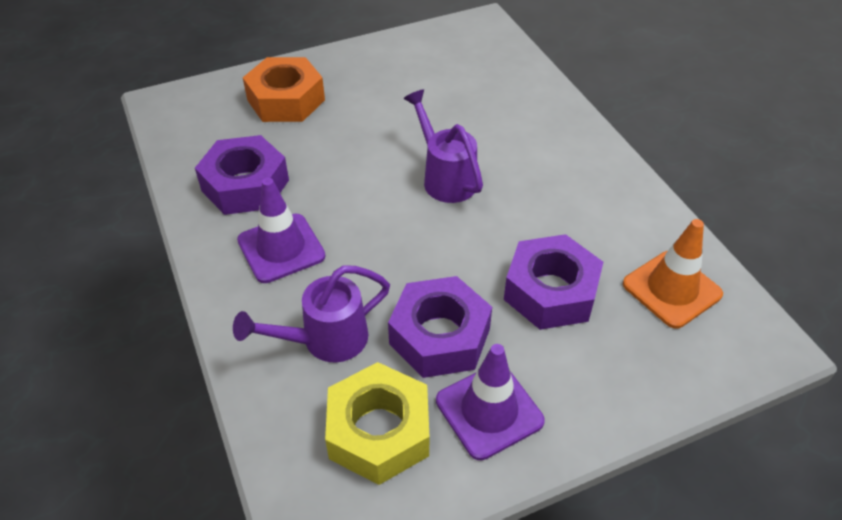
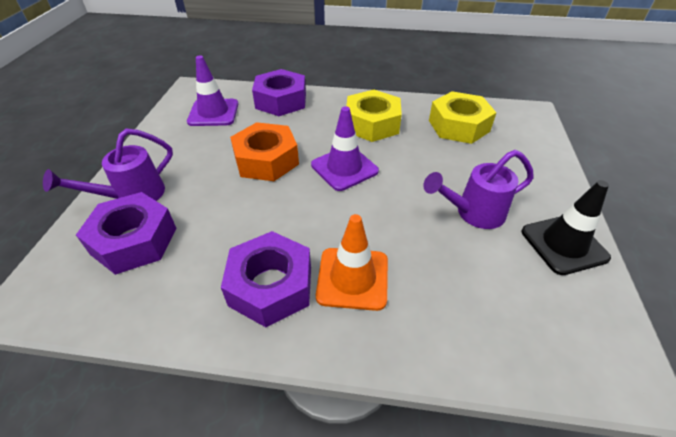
black traffic cone: none = 0 -> [522,180,611,275] = 1
yellow nut: [325,362,430,485] = 1 -> [346,90,402,142] [429,91,497,144] = 2

